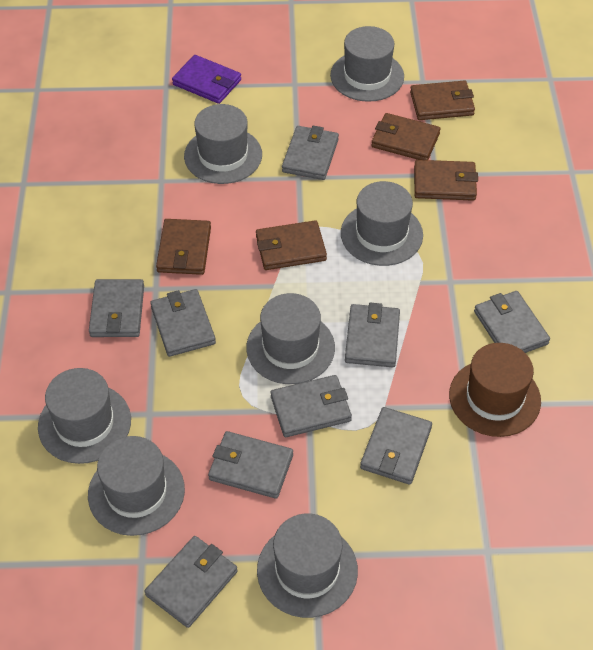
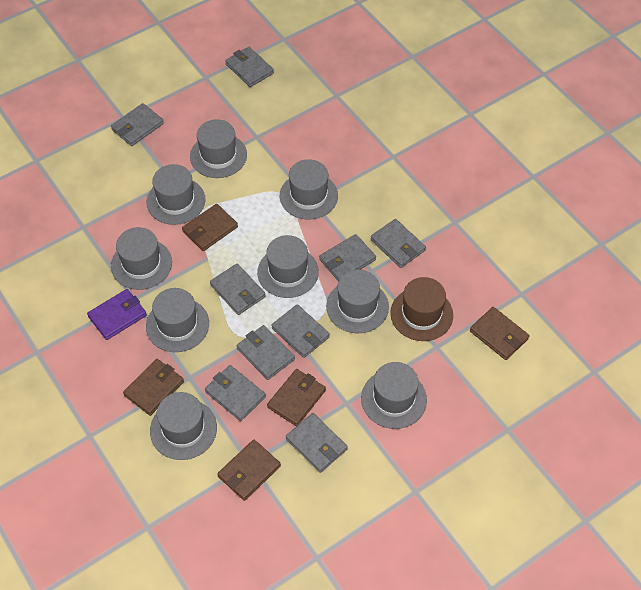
grey hat: [38,368,131,464] [88,436,185,536] [184,104,262,184] [246,293,335,384] [257,513,358,618] [330,26,404,102] [341,181,423,266] = 7 -> [111,227,172,290] [146,288,209,352] [147,164,205,225] [150,392,217,460] [190,119,247,178] [257,235,319,298] [280,159,338,219] [326,270,389,333] [361,362,427,429] = 9

